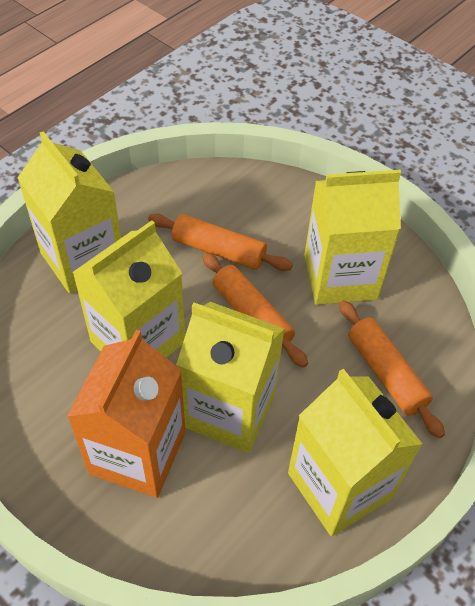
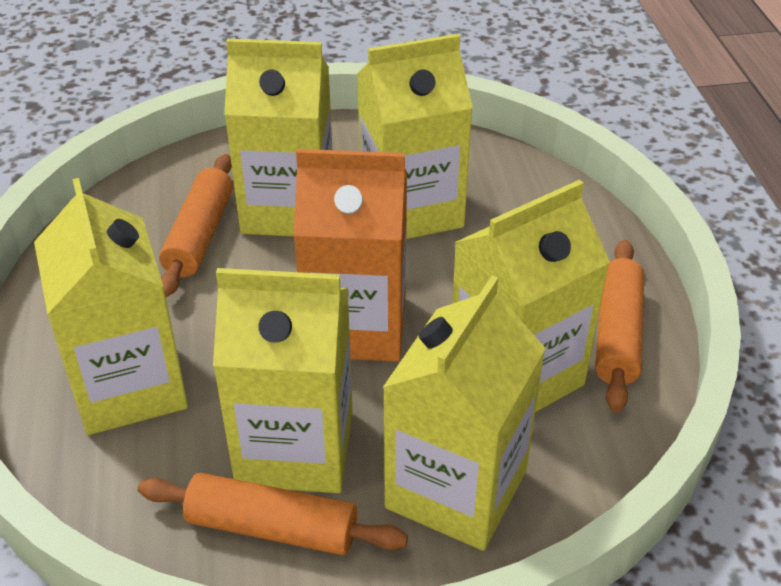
yellow carton: [17,131,121,294] [72,221,185,358] [176,302,285,453] [288,369,422,536] [304,170,401,305] = 5 -> [34,178,188,435] [213,268,353,493] [224,39,332,236] [357,34,473,239] [383,276,546,551] [452,180,610,412] = 6

